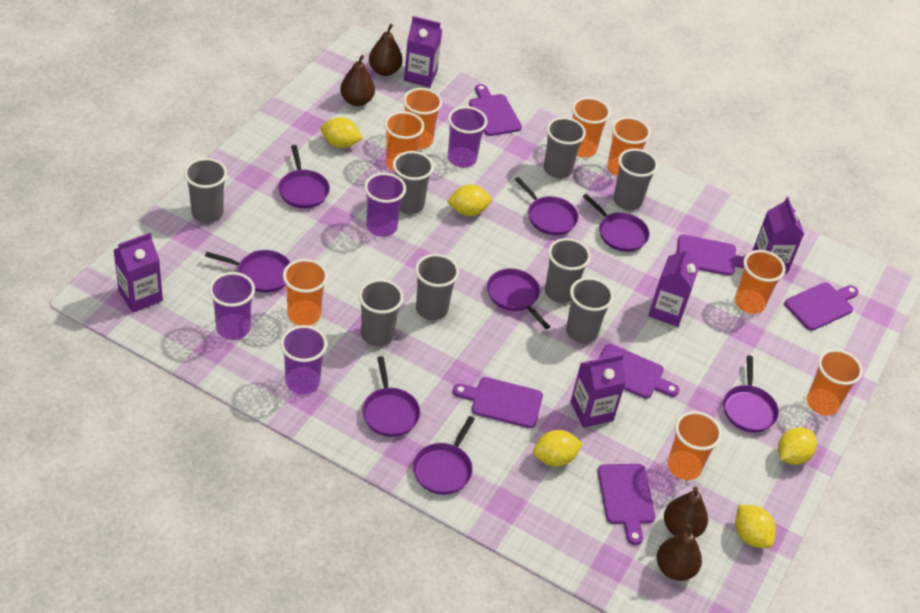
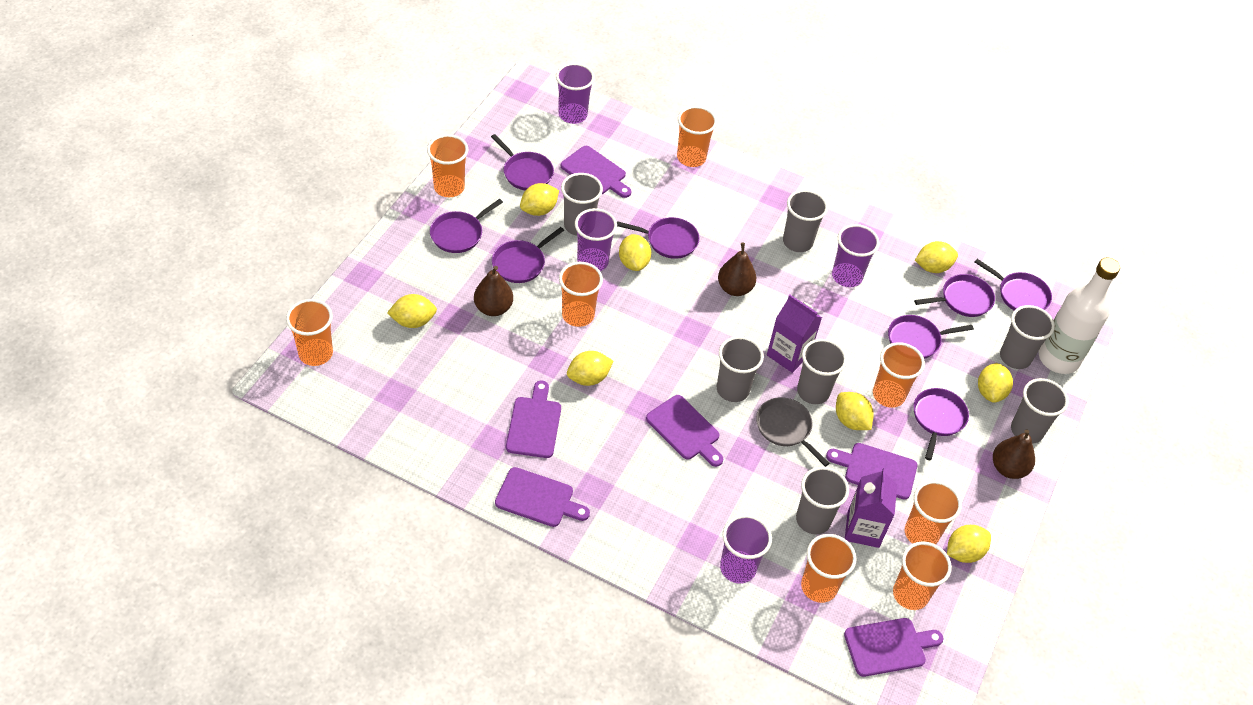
brown pear: [340,55,375,106] [369,24,403,76] [657,524,702,581] [664,487,708,538] = 4 -> [474,266,513,316] [718,243,756,296] [993,429,1035,479] = 3
grey cup: [184,158,227,223] [358,279,404,346] [393,151,434,214] [415,254,459,320] [544,117,586,178] [545,238,591,303] [566,277,614,343] [613,149,658,210] = 8 -> [561,173,603,236] [717,336,764,402] [783,190,828,252] [796,467,849,535] [797,339,847,404] [1000,305,1055,369] [1011,378,1069,444] = 7
grey pan: none = 0 -> [756,397,830,467] = 1
purple carton: [114,233,163,312] [404,16,442,87] [570,354,626,428] [648,246,699,327] [752,197,804,273] = 5 -> [767,295,822,373] [845,468,897,548] = 2
white bottle: none = 0 -> [1039,257,1120,374] = 1
yellow lemon: [321,117,363,148] [447,185,492,216] [533,430,583,467] [735,505,776,548] [778,427,817,465] = 5 -> [387,294,437,328] [520,183,559,216] [567,351,613,386] [619,234,651,271] [836,392,874,430] [915,241,958,273] [947,525,991,563] [978,363,1013,403] = 8

